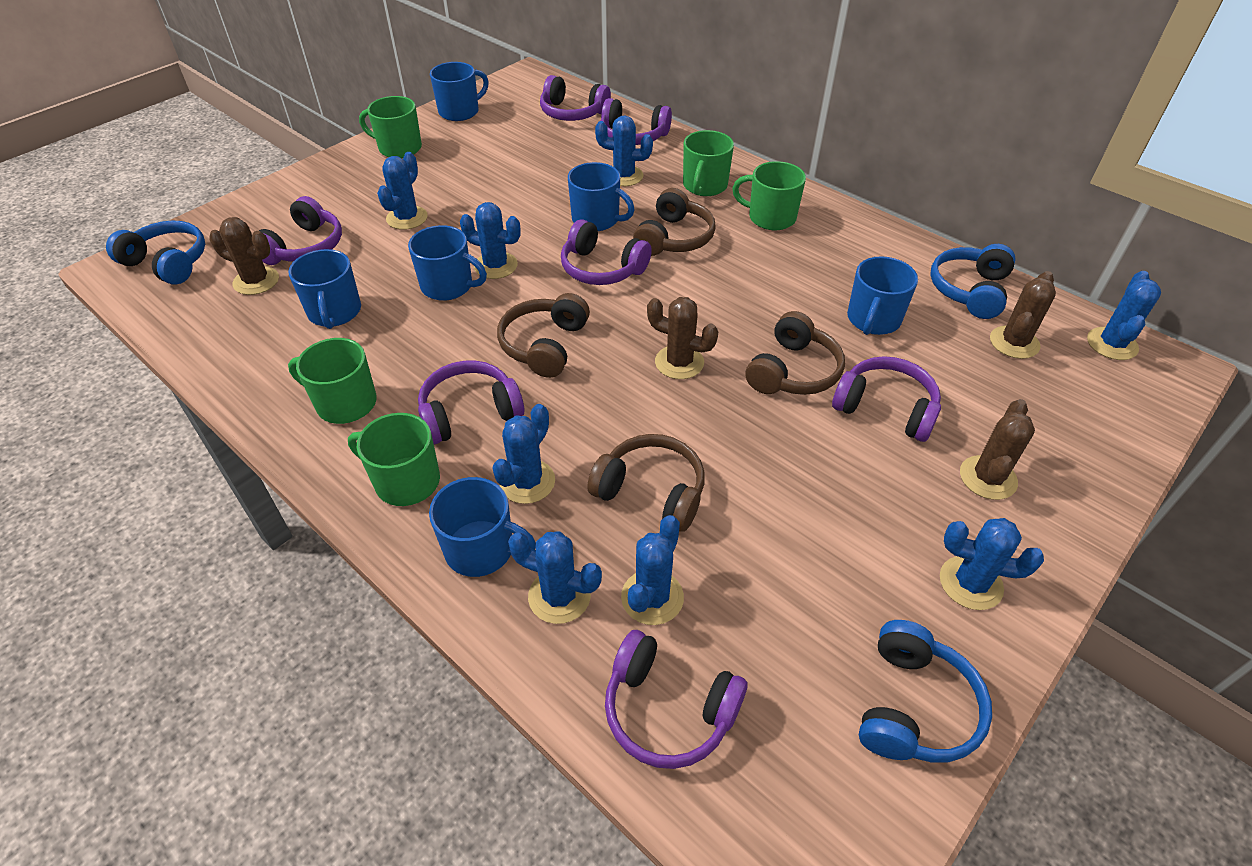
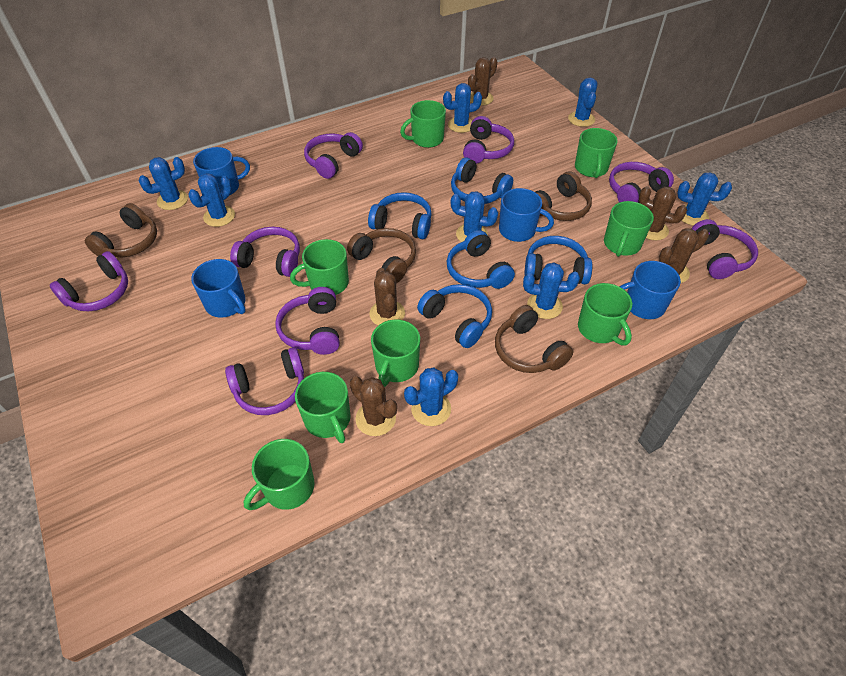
blue headphones: [106,220,205,285] [859,620,992,763] [930,244,1015,319] = 3 -> [368,192,432,239] [417,284,492,348] [447,230,515,289] [451,157,513,204] [525,236,592,284] = 5
blue mug: [288,249,361,329] [408,225,487,301] [429,477,536,577] [430,62,489,121] [568,162,635,231] [847,256,918,335] = 6 -> [191,259,246,317] [193,147,250,196] [499,188,554,242] [620,261,681,319] = 4
brown cactus: [209,217,279,295] [647,297,718,379] [960,399,1035,500] [990,271,1056,359] = 4 -> [350,376,397,436] [369,268,405,325] [468,57,497,106] [639,186,687,240] [659,228,709,283] = 5
green mug: [288,338,377,424] [348,413,440,506] [359,96,422,158] [683,130,734,196] [732,161,806,230] = 5 -> [244,439,315,510] [290,239,349,295] [295,372,350,443] [371,319,420,387] [400,100,446,148] [575,128,618,178] [578,283,632,345] [604,201,654,257] = 8
purple headphones: [259,196,342,265] [418,360,525,445] [540,75,611,121] [561,219,652,285] [601,98,672,145] [605,630,748,769] [832,356,941,442] = 7 -> [50,251,128,311] [225,347,304,415] [230,227,300,277] [275,287,340,355] [304,132,363,179] [463,116,514,164] [609,162,674,203] [692,219,758,279] = 8

